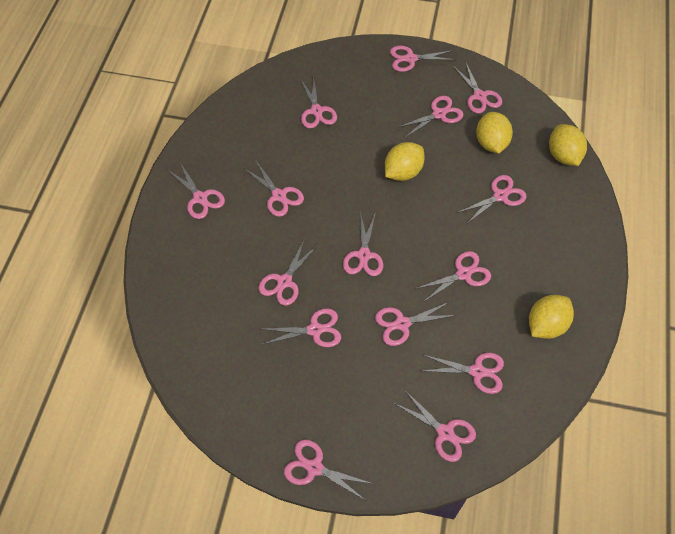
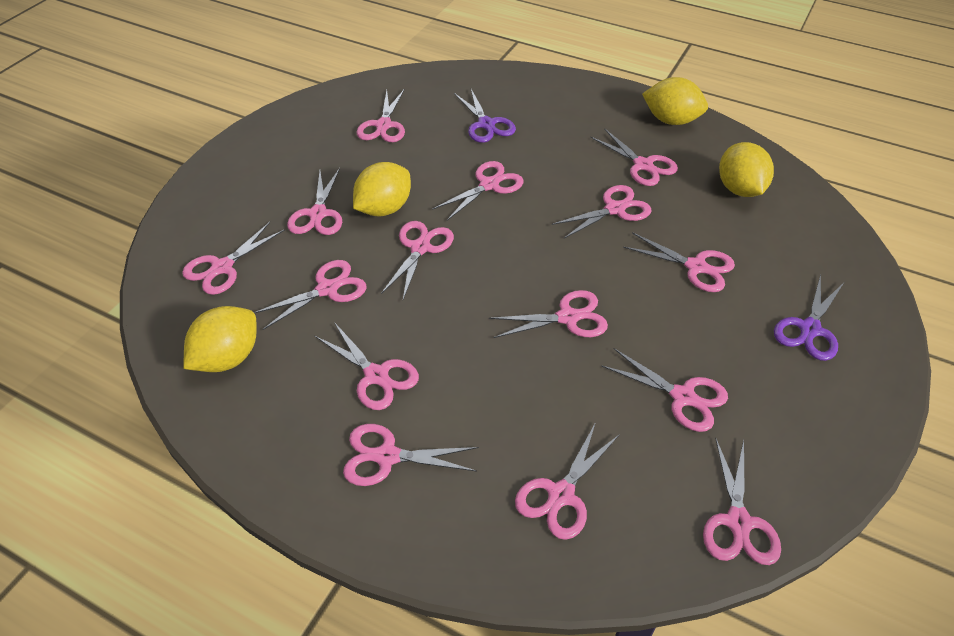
purple scissors: none = 0 -> [454,89,516,143] [774,275,844,361] = 2

